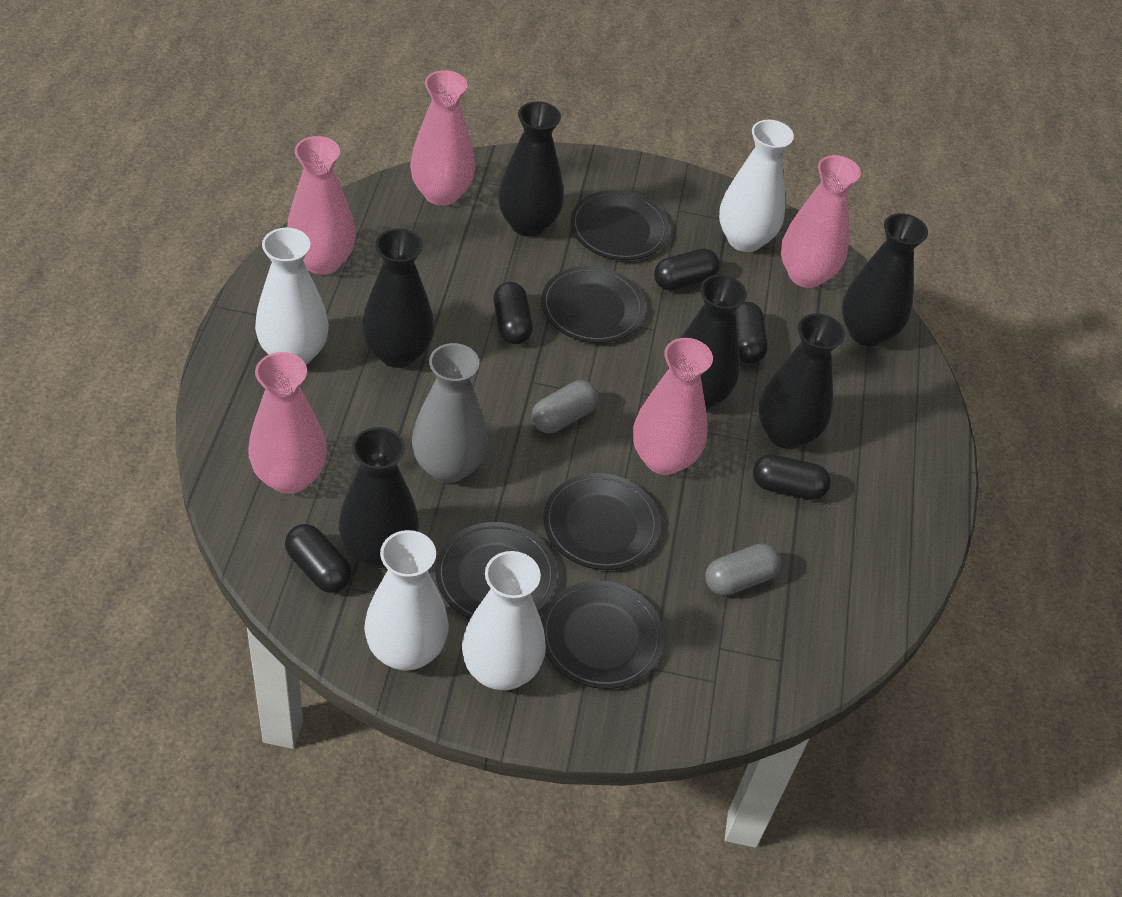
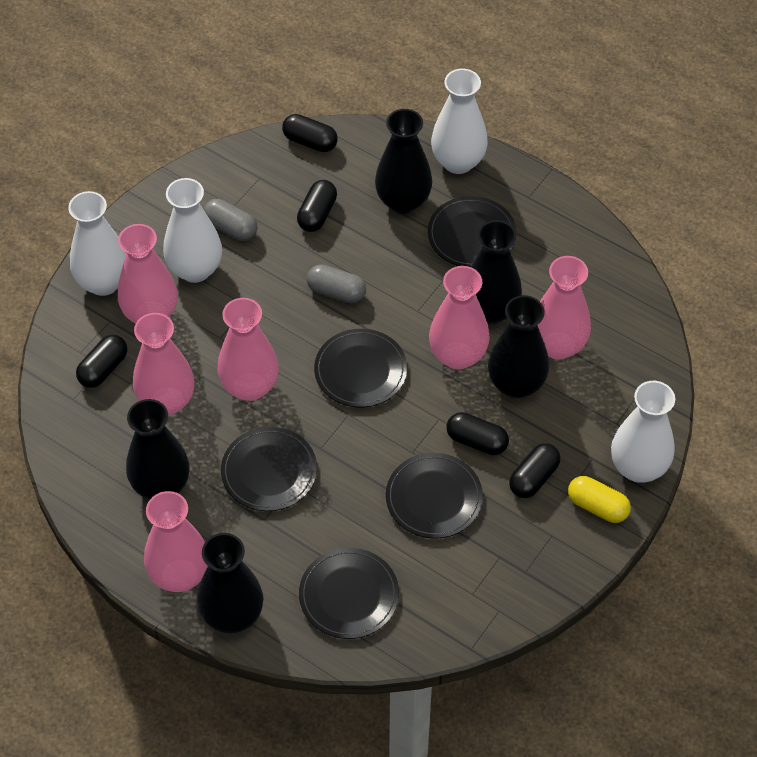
black vase: [339,427,419,568] [362,228,434,368] [498,101,564,237] [668,275,747,410] [758,314,845,449] [842,213,928,346] = 6 -> [126,399,189,500] [197,533,263,633] [375,109,432,214] [471,220,522,324] [488,295,549,399] = 5
grey vase: [412,343,488,483] = 1 -> none = 0
pink vase: [248,352,327,494] [287,136,356,275] [410,70,475,206] [633,338,713,475] [781,155,861,288] = 5 -> [118,224,177,324] [133,313,195,416] [144,491,208,592] [217,298,279,401] [429,266,490,369] [538,256,591,360] = 6
yellow capsule: none = 0 -> [568,476,631,523] = 1

